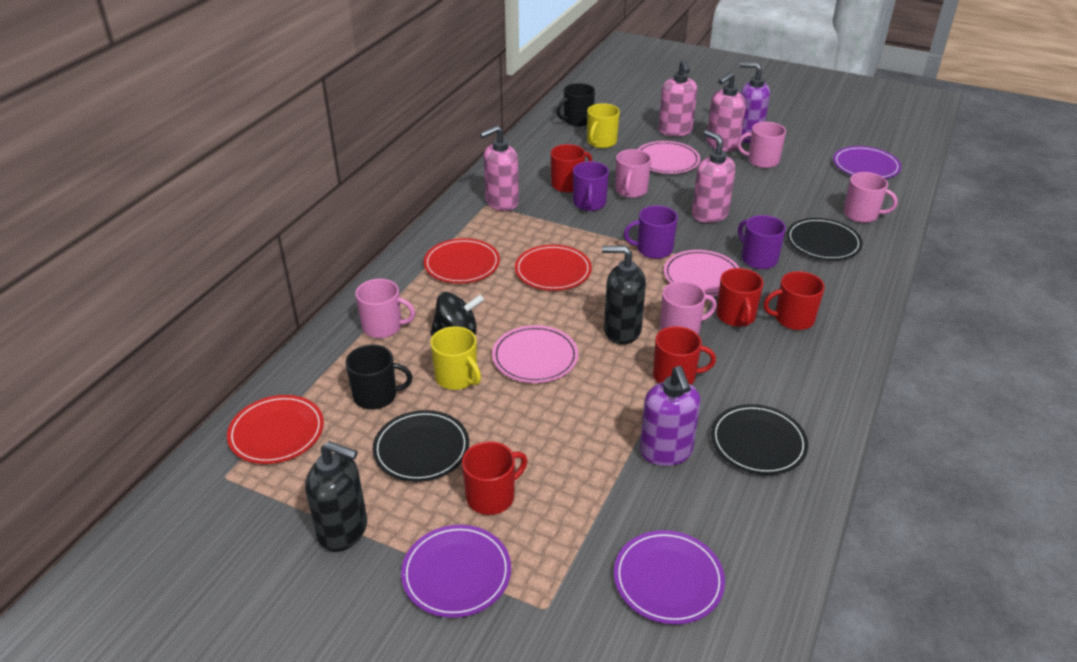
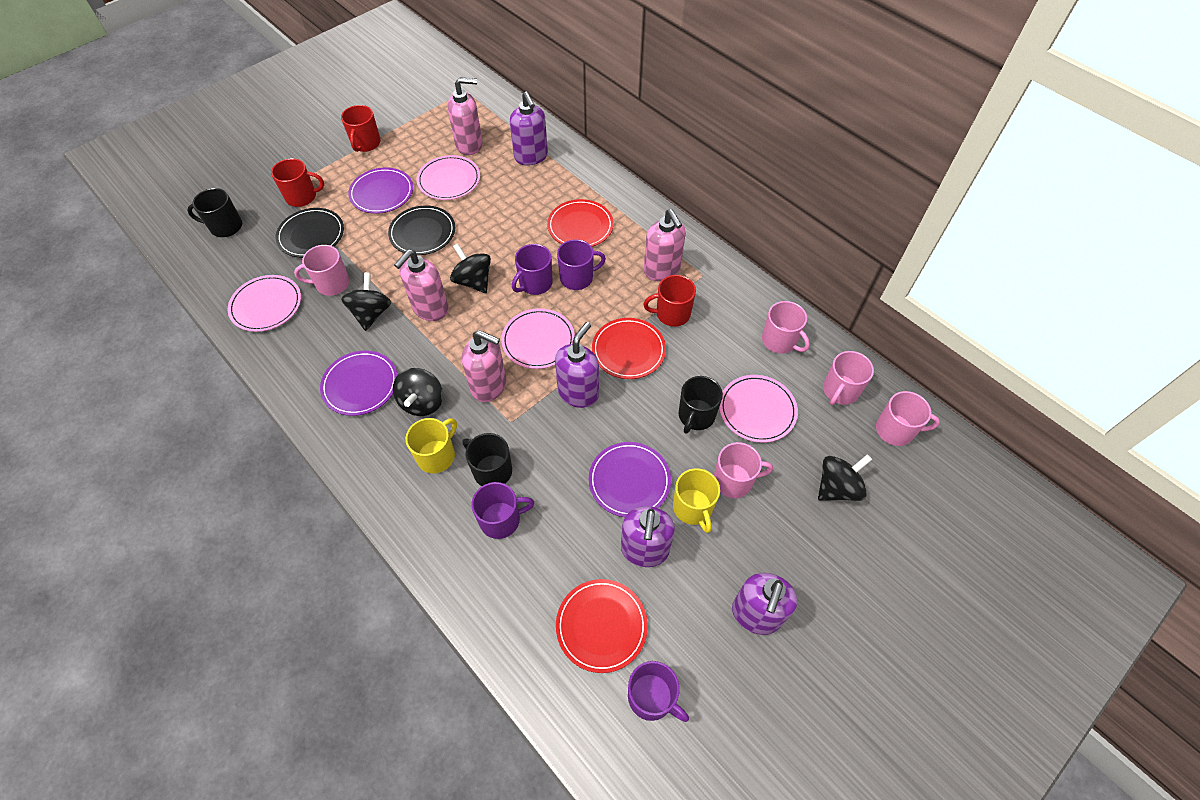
black mug: [346,344,412,410] [556,83,595,126] = 2 -> [187,188,242,237] [462,433,512,486] [678,376,723,433] = 3
black plate: [372,410,469,482] [711,404,808,475] [787,218,863,260] = 3 -> [276,208,344,258] [388,206,455,255] = 2
black soap dispenser: [305,441,367,552] [602,246,646,345] = 2 -> none = 0
black spinning top: [430,292,484,335] = 1 -> [341,273,391,331] [393,368,443,416] [450,243,491,293] [818,454,872,501] = 4
pink plate: [492,325,578,383] [637,141,700,174] [664,250,739,296] = 3 -> [228,275,301,332] [417,155,480,200] [501,308,575,369] [719,375,798,443] = 4
purple mug: [573,161,609,211] [624,205,678,259] [738,215,786,269] = 3 -> [471,482,534,539] [512,244,553,295] [557,239,606,290] [628,661,689,722] = 4
purple soap dispenser: [640,366,700,466] [740,62,770,143] = 2 -> [510,92,548,165] [555,322,599,408] [621,506,675,567] [732,573,798,635] = 4
red mug: [462,441,527,515] [551,144,592,193] [653,326,716,385] [716,268,763,327] [763,271,825,330] = 5 -> [271,158,324,207] [341,105,381,152] [644,275,696,327] = 3

